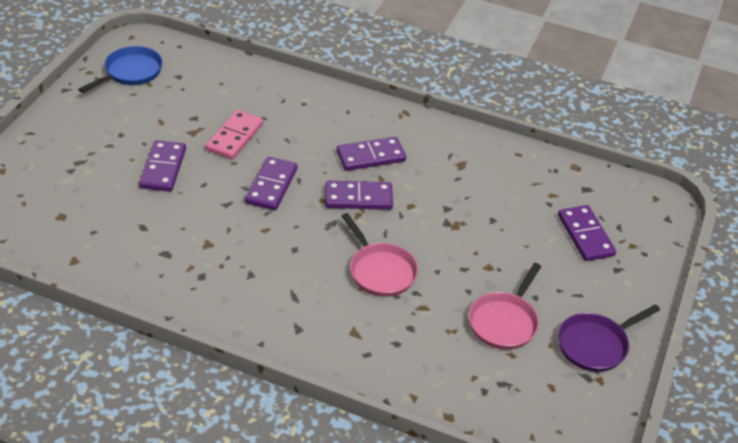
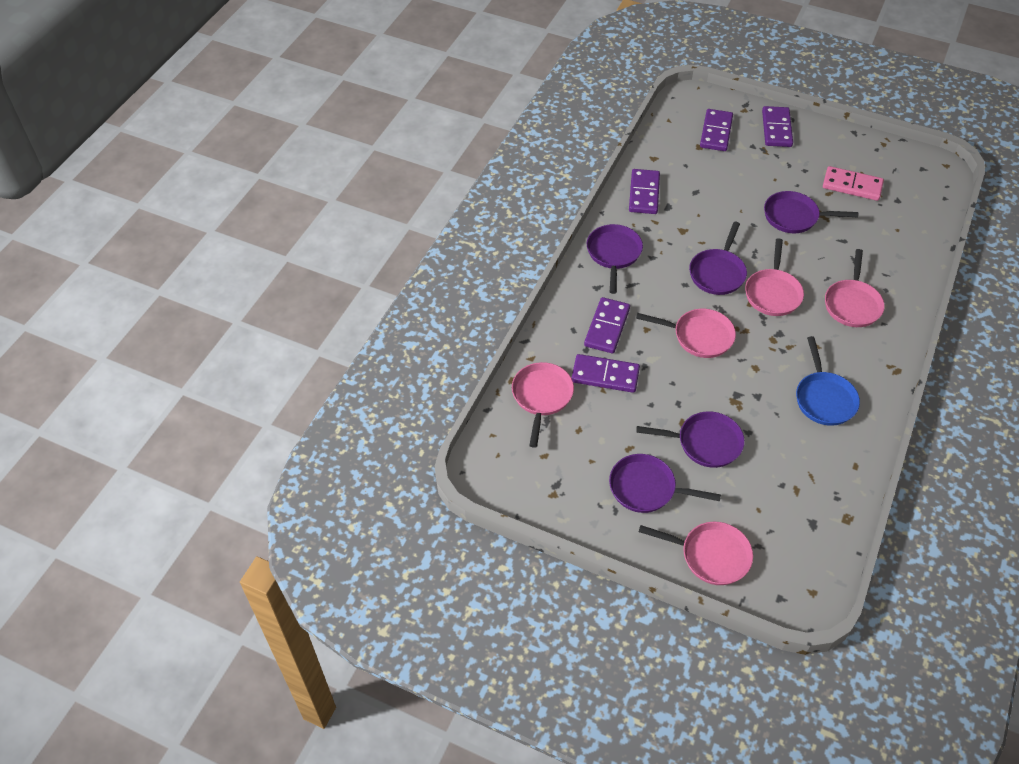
pink pan: [342,213,418,297] [469,263,541,350] = 2 -> [512,362,574,448] [636,309,736,358] [639,522,753,585] [745,238,804,316] [825,249,885,327] = 5
purple pan: [558,304,660,372] = 1 -> [587,224,643,294] [609,454,721,513] [636,411,745,468] [689,222,747,295] [764,191,858,233] = 5

